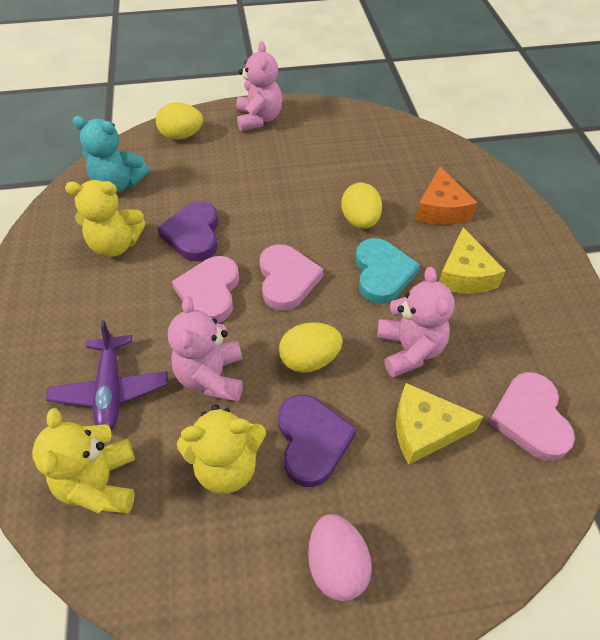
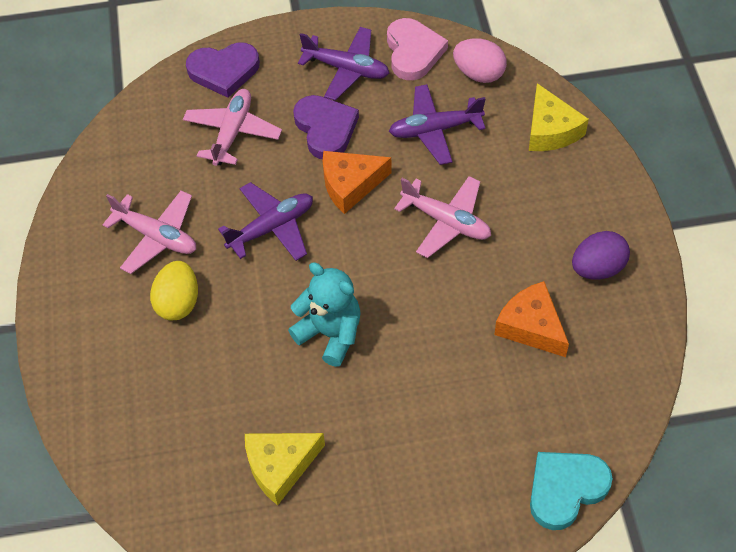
orange cheese: [416,167,477,225] = 1 -> [323,151,392,214] [494,281,569,357] = 2
pink heart: [172,256,239,323] [259,244,324,311] [488,372,575,461] = 3 -> [387,18,448,80] = 1
pink plane: none = 0 -> [103,190,196,274] [183,89,282,166] [394,176,491,258] = 3
pink teddy bear: [168,296,243,402] [236,41,282,131] [377,267,455,377] = 3 -> none = 0
purple egg: none = 0 -> [572,231,630,280] = 1
purple plane: [46,320,168,431] = 1 -> [218,182,313,261] [298,27,389,101] [389,84,486,165] = 3
yellow egg: [156,102,203,140] [279,322,343,373] [341,183,382,229] = 3 -> [150,261,198,321] = 1
yellow teddy bear: [32,408,135,513] [65,180,146,257] [177,404,266,494] = 3 -> none = 0

